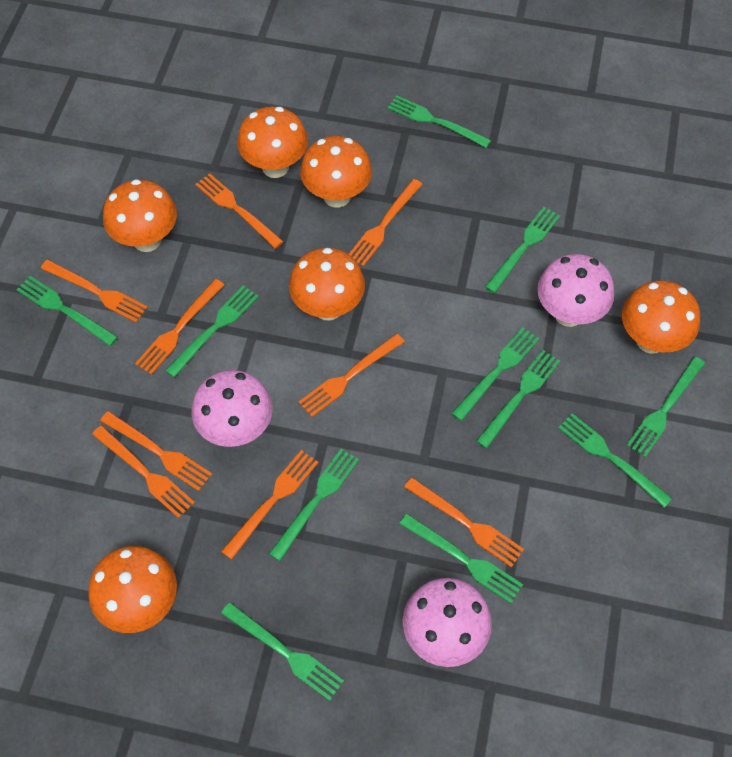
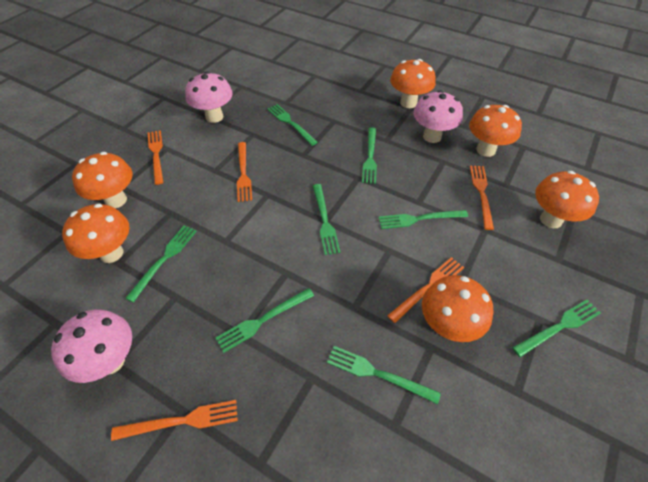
green fork: [16,276,118,346] [165,286,259,378] [221,602,344,701] [269,449,359,561] [388,96,491,148] [400,514,523,603] [451,327,539,421] [476,350,560,448] [485,207,560,293] [558,413,672,507] [626,356,705,457] = 11 -> [125,225,197,302] [216,288,314,353] [267,104,318,146] [313,184,341,255] [327,346,441,404] [362,127,377,184] [378,210,468,229] [512,299,601,357] = 8
orange fork: [41,260,148,322] [92,425,195,518] [100,411,212,491] [135,279,224,375] [195,174,284,249] [221,450,319,560] [298,333,405,417] [349,179,422,267] [404,477,524,568] = 9 -> [111,400,238,441] [148,130,164,185] [237,142,252,202] [387,257,464,323] [470,166,494,230] = 5

